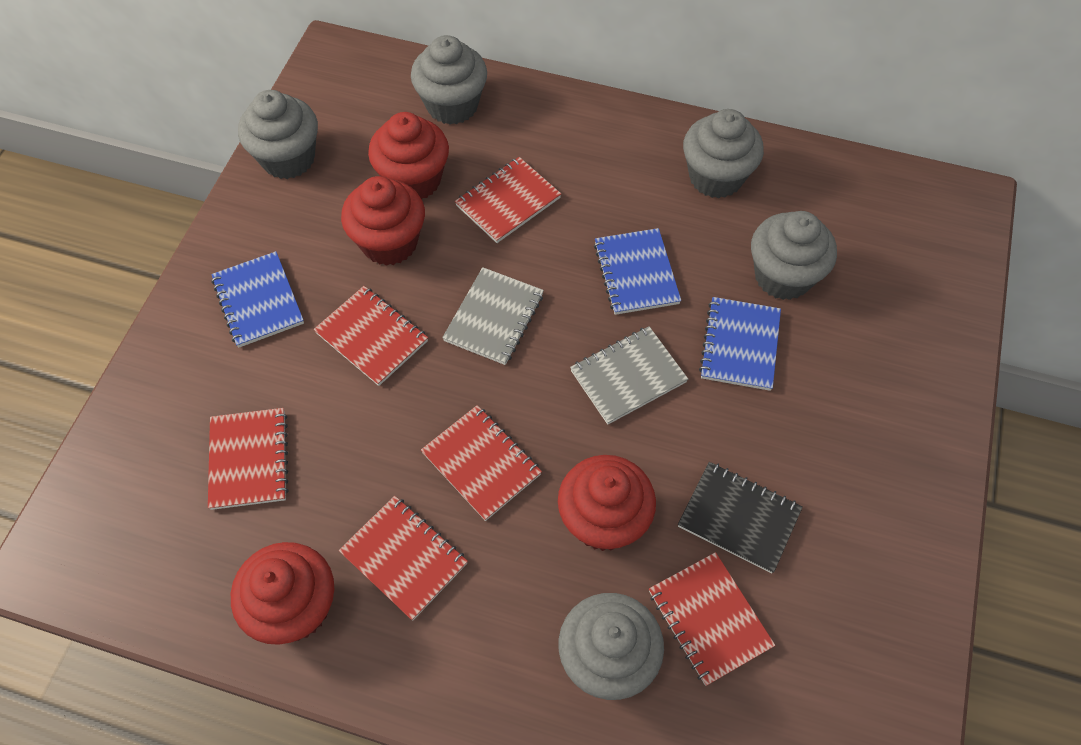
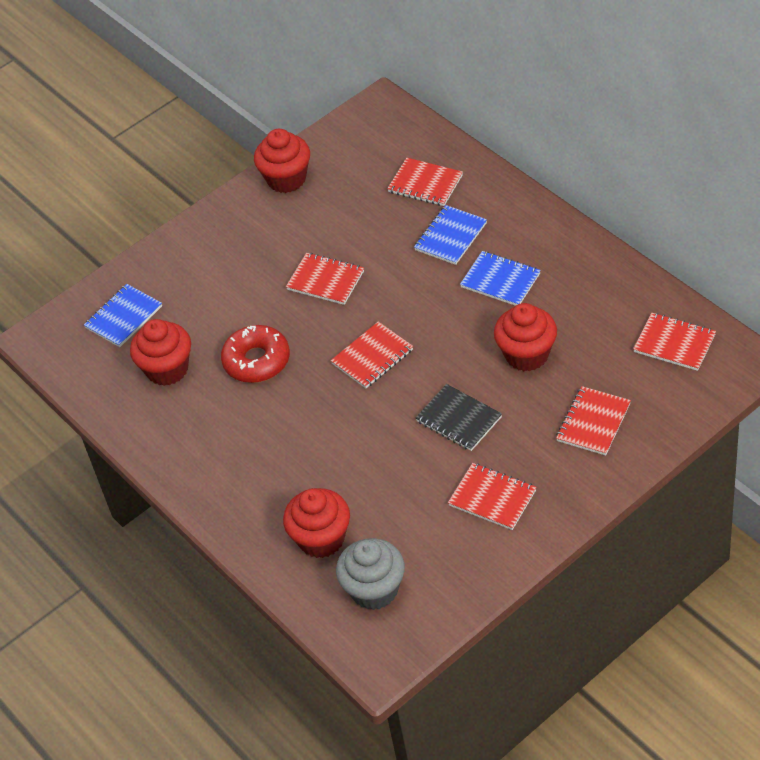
grey cupcake: [238,90,318,179] [411,35,487,124] [559,593,664,700] [683,109,764,198] [751,211,837,300] = 5 -> [336,538,405,610] = 1
grey notebook: [442,267,544,365] [570,326,688,425] = 2 -> none = 0
red donut: none = 0 -> [221,325,290,383] = 1

